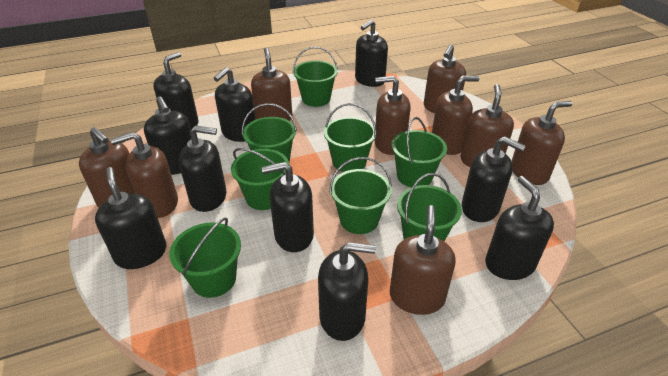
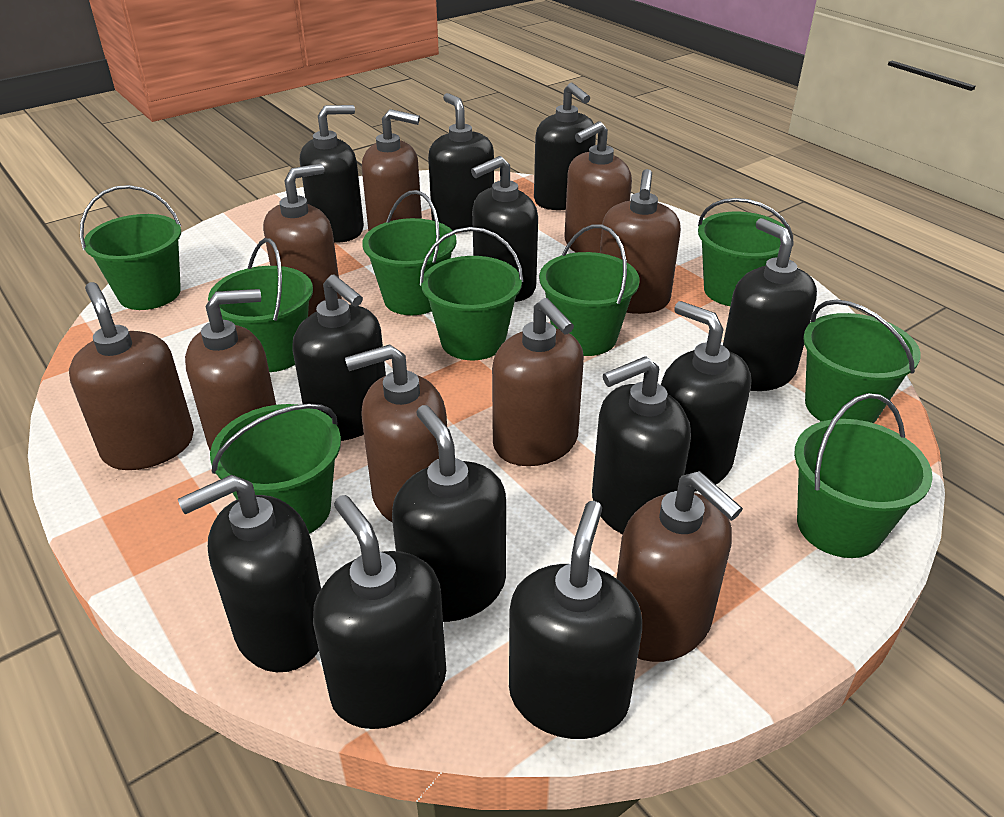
black soap dispenser: [95,167,166,269] [144,96,191,175] [153,52,199,129] [179,125,227,212] [214,67,256,142] [262,162,314,252] [318,242,376,341] [355,19,388,87] [462,136,525,222] [485,176,554,280] = 10 -> [178,475,321,672] [292,274,386,441] [300,105,364,243] [313,495,446,729] [392,405,506,622] [428,93,494,232] [471,156,538,302] [509,501,642,739] [534,83,596,210] [592,356,691,534] [661,301,751,492] [723,218,817,391] = 12
green bucket: [169,218,241,298] [231,148,289,210] [242,103,297,162] [293,47,338,107] [324,103,377,172] [329,157,392,234] [392,117,447,187] [397,173,462,242] = 8 -> [80,185,181,310] [208,238,313,372] [210,404,341,534] [362,190,457,315] [420,227,524,360] [539,224,640,356] [698,198,793,306] [794,393,933,558] [803,300,921,423] = 9

